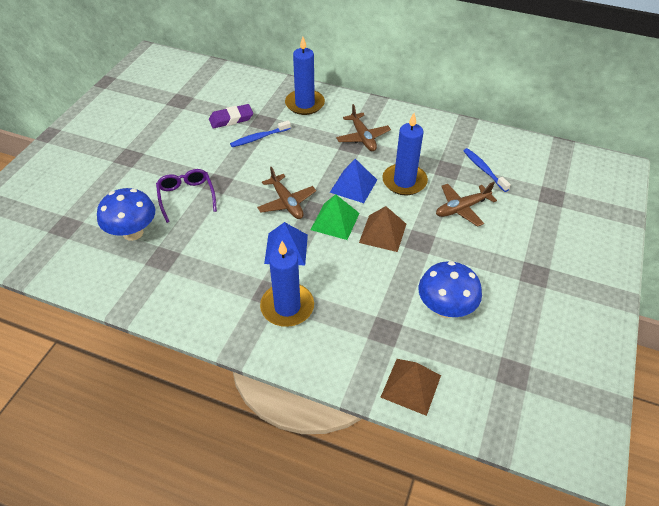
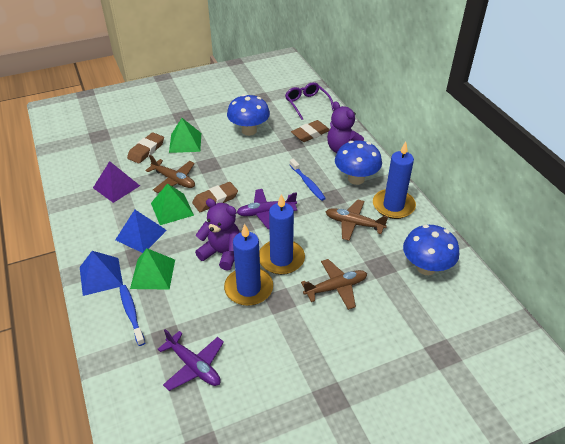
blue mushroom: [97,188,155,241] [419,261,482,318] = 2 -> [227,94,270,136] [335,141,382,185] [403,225,459,275] = 3
brown eraser: none = 0 -> [127,132,164,164] [192,182,238,212] [291,120,330,142] = 3
brown pyramid: [359,206,406,252] [380,359,441,416] = 2 -> none = 0
green pyramid: [311,194,360,240] = 1 -> [130,248,175,290] [151,183,194,225] [169,118,201,153] = 3
purple eraser: [209,104,253,129] = 1 -> none = 0
purple plane: none = 0 -> [158,329,224,391] [237,189,297,229] = 2
purple pyramid: none = 0 -> [93,161,140,203] = 1
purple teddy bear: none = 0 -> [195,198,240,270] [327,101,364,153] = 2

